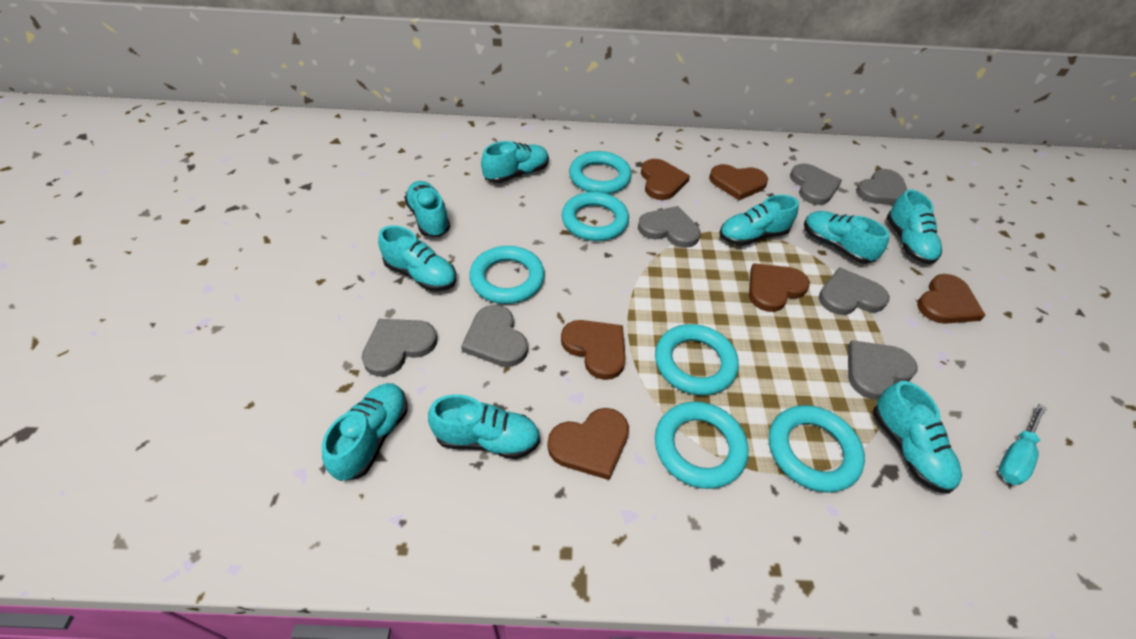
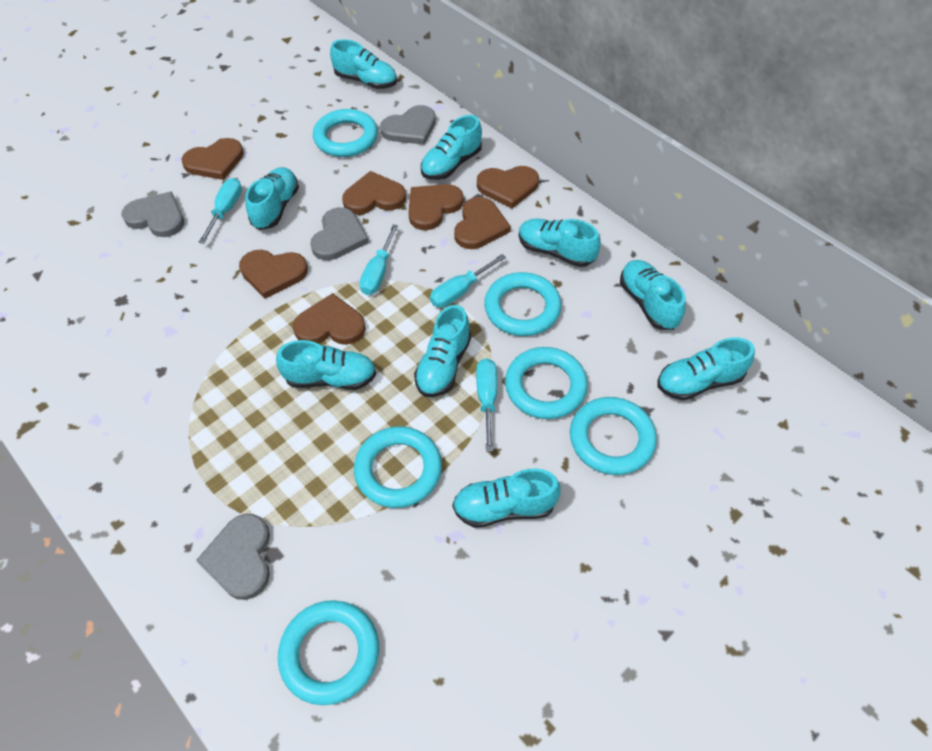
brown heart: [547,408,629,480] [561,320,626,380] [641,159,690,200] [709,164,768,200] [749,263,810,312] [917,274,986,324] = 6 -> [182,138,244,180] [239,250,308,299] [293,293,366,345] [342,171,406,214] [408,184,464,230] [454,197,511,249] [477,166,539,209] = 7
grey heart: [362,319,437,377] [461,305,528,367] [638,206,700,248] [790,163,842,205] [819,267,890,315] [848,340,918,400] [856,169,907,204] = 7 -> [121,191,184,237] [196,514,270,600] [310,207,369,260] [380,105,436,145] = 4
turquoise screwdriver: [999,403,1047,485] = 1 -> [198,178,242,244] [359,224,398,295] [430,254,506,308] [476,358,497,451] = 4

